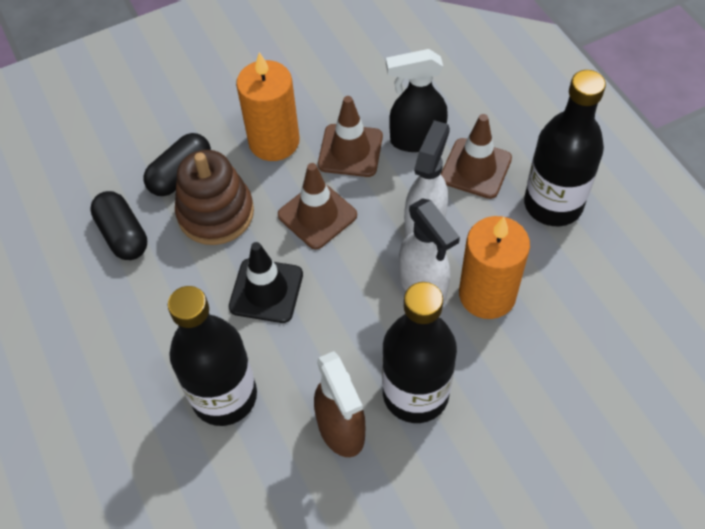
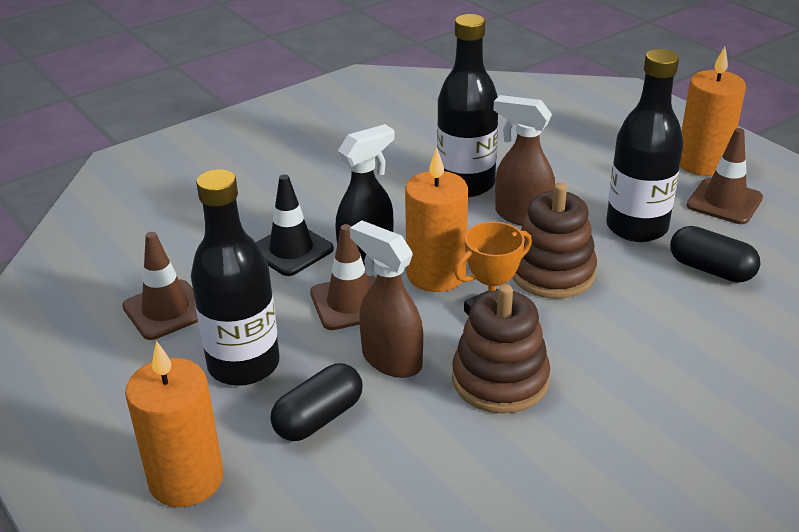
brown spray bottle: [314,351,365,457] = 1 -> [350,220,423,378] [494,95,555,226] = 2
brown stacking toy: [175,150,254,245] = 1 -> [452,284,550,414] [512,183,597,299] = 2
orange candle: [236,52,300,161] [459,216,530,319] = 2 -> [125,341,223,507] [405,148,468,292] [680,47,746,176] = 3
orange trophy: none = 0 -> [454,222,532,315] = 1
white spray bottle: [399,198,460,303] [404,120,450,237] = 2 -> none = 0

